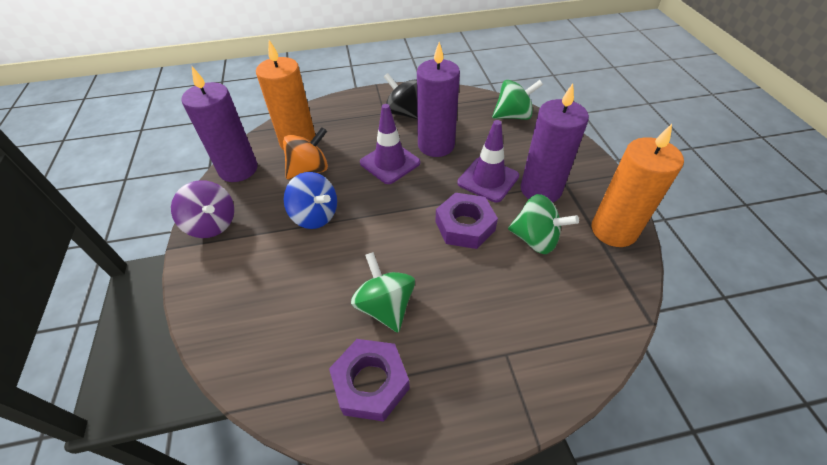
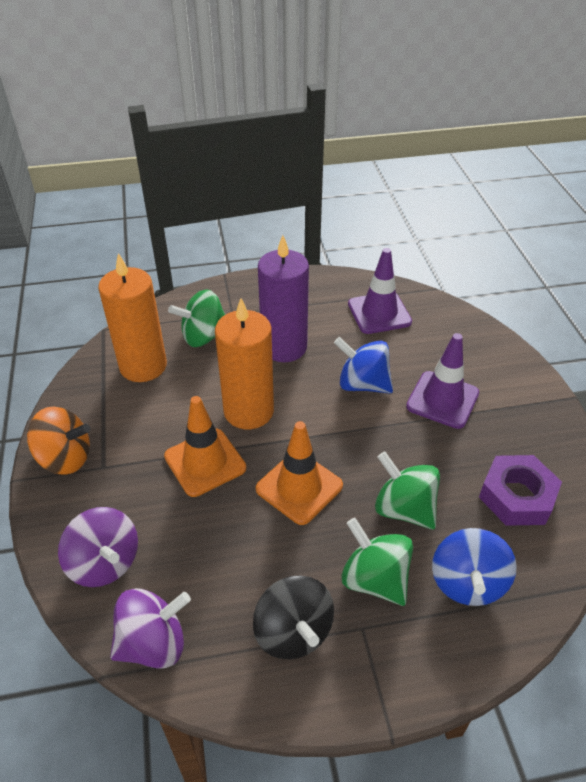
blue spinning top: [284,172,337,229] = 1 -> [334,337,393,393] [432,528,517,606] = 2
orange traffic cone: none = 0 -> [164,396,246,497] [256,421,343,525] = 2
purple candle: [181,67,257,182] [417,42,460,157] [521,83,589,203] = 3 -> [258,235,309,362] = 1
purple nut: [329,339,410,421] [435,193,498,249] = 2 -> [479,455,562,526] = 1
purple spinning top: [171,180,234,238] = 1 -> [58,507,138,587] [110,588,191,669] = 2

